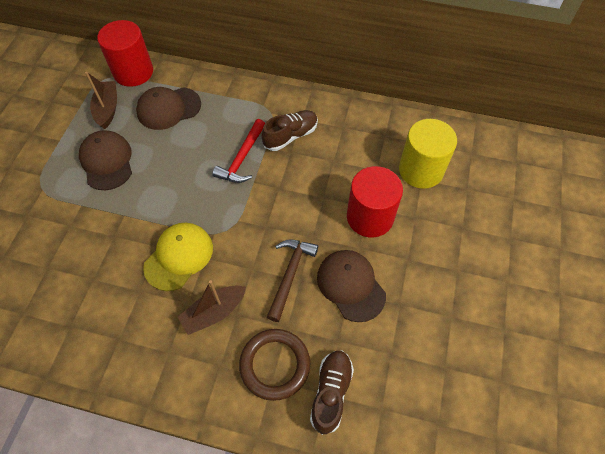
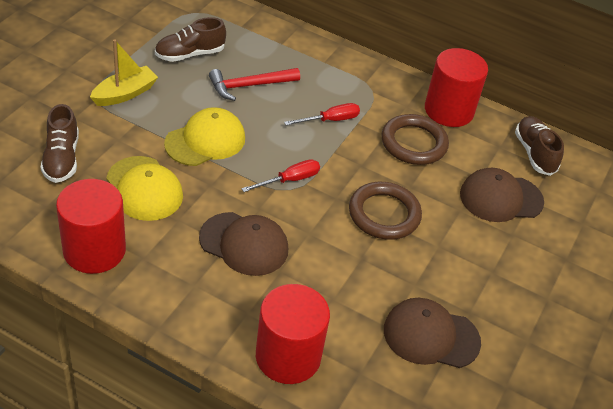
brown boat: [85,72,117,129] [177,280,246,335] = 2 -> none = 0
brown hammer: [267,239,318,322] = 1 -> none = 0
brown ring: [239,329,310,401] = 1 -> [349,182,422,240] [381,114,449,165] = 2
brown shoe: [262,110,318,151] [310,351,354,435] = 2 -> [40,104,79,183] [155,17,226,62] [515,116,564,176] = 3
red cylinder: [97,20,153,87] [347,166,403,237] = 2 -> [56,179,126,274] [256,284,330,384] [425,48,488,127] = 3
red screwdriver: none = 0 -> [241,159,320,192] [284,103,360,125] = 2
yellow boat: none = 0 -> [90,39,158,106] = 1
yellow cap: [143,223,213,291] = 1 -> [106,156,183,221] [164,107,245,166] = 2
yellow cylinder: [399,119,457,189] = 1 -> none = 0

